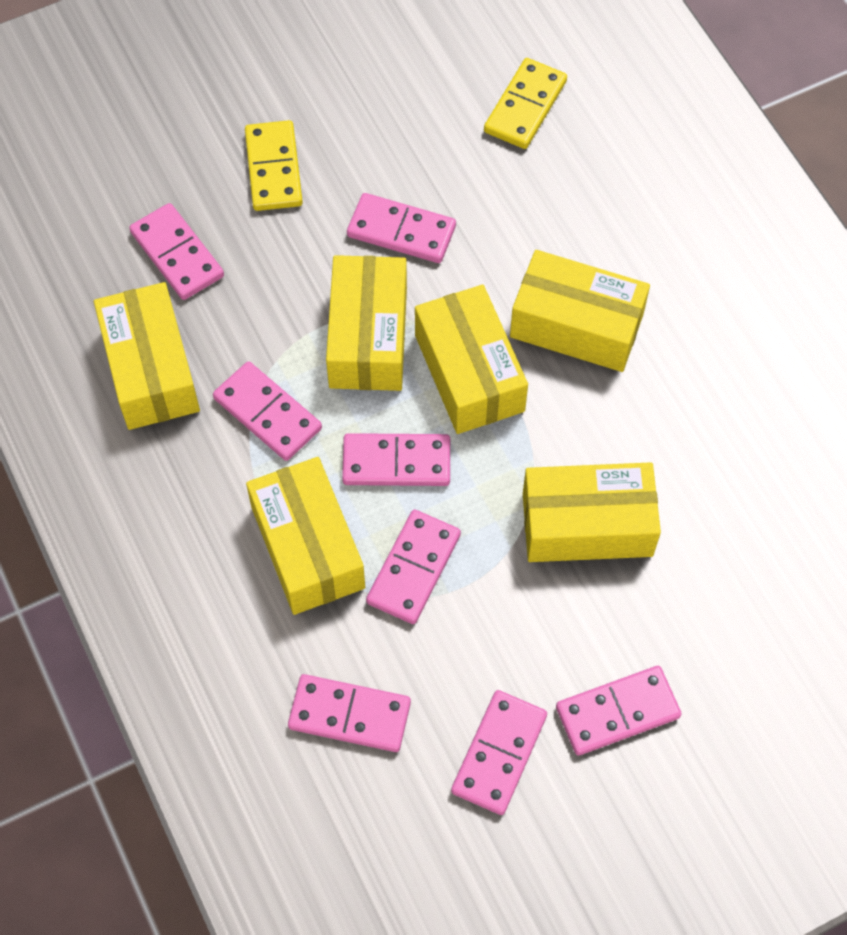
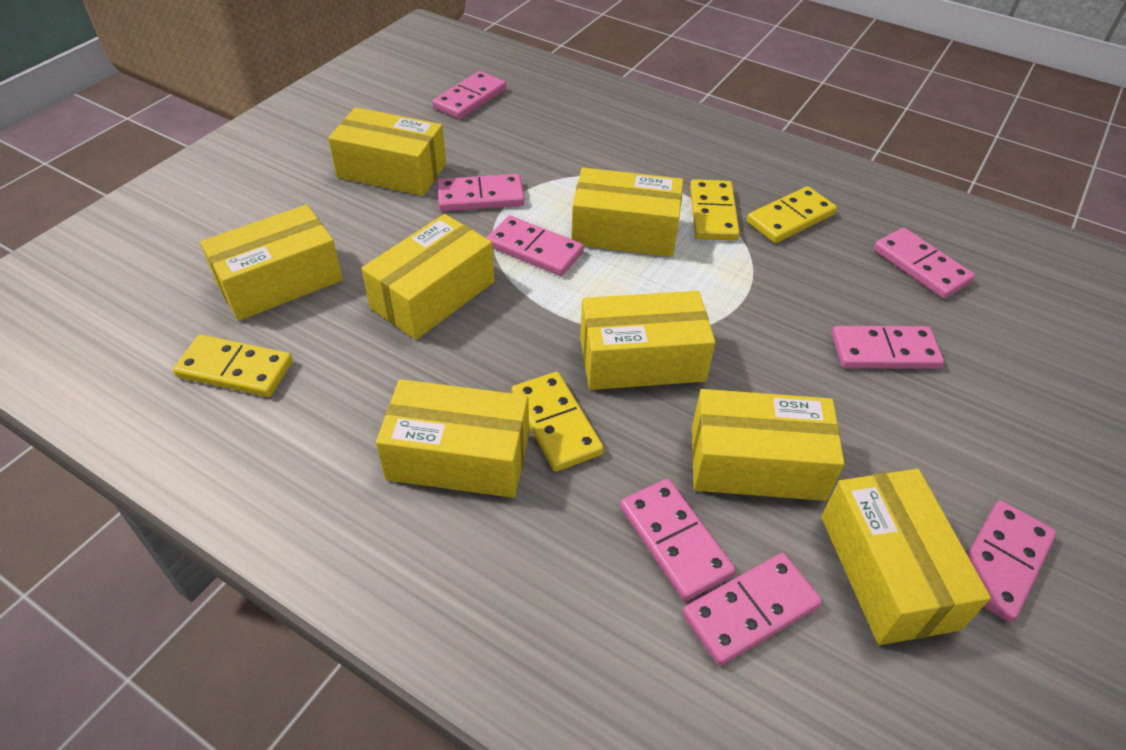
yellow box: [94,282,200,430] [246,457,365,615] [326,255,407,391] [415,285,528,434] [510,250,650,372] [523,462,661,562] = 6 -> [200,205,343,321] [328,107,446,196] [361,214,494,340] [376,379,529,498] [571,168,683,257] [580,291,715,390] [692,389,844,501] [821,469,991,645] = 8
yellow domino: [245,120,303,211] [484,58,567,149] = 2 -> [173,335,293,397] [511,372,604,472] [690,179,740,241] [747,186,837,243] = 4

